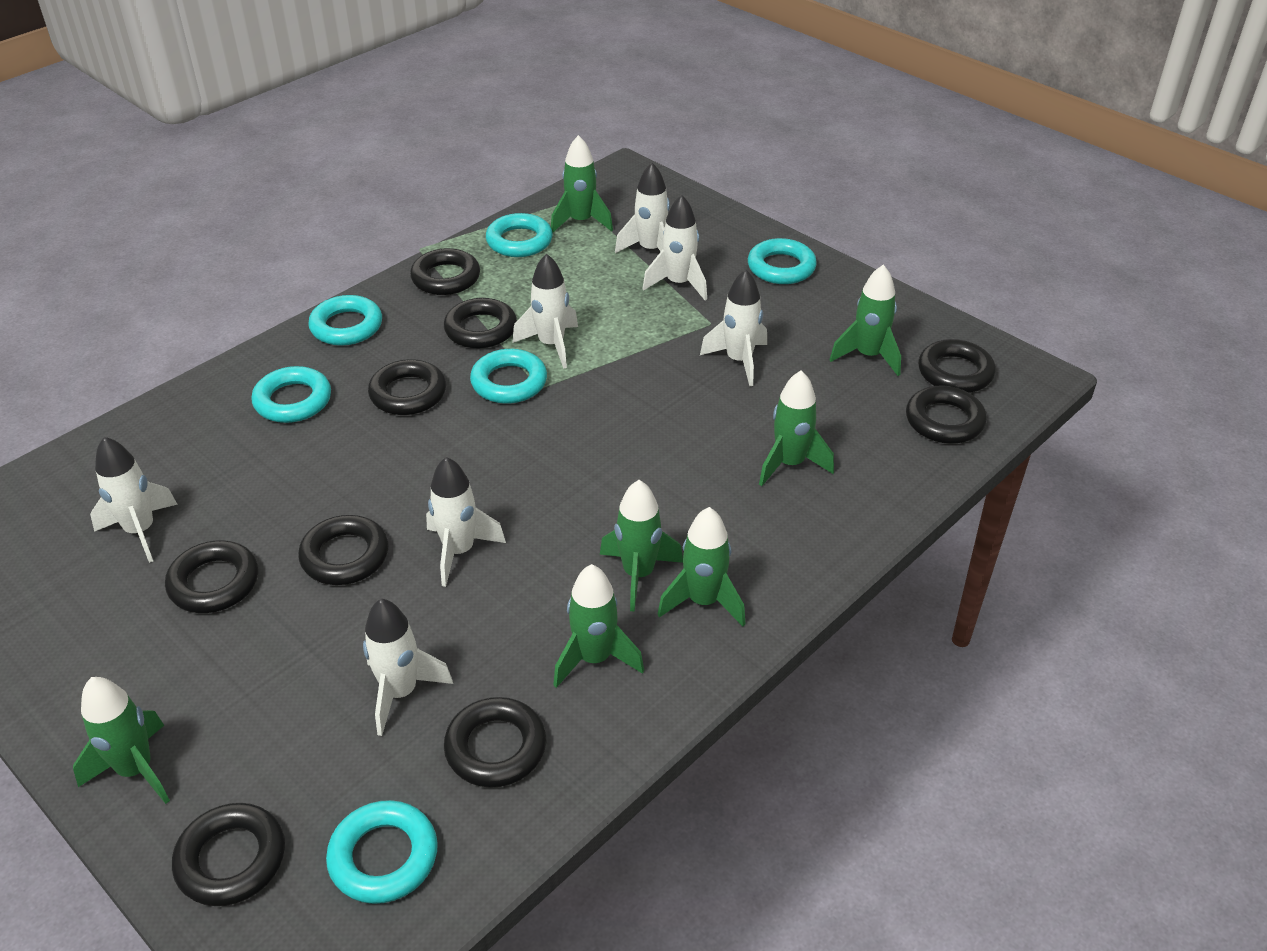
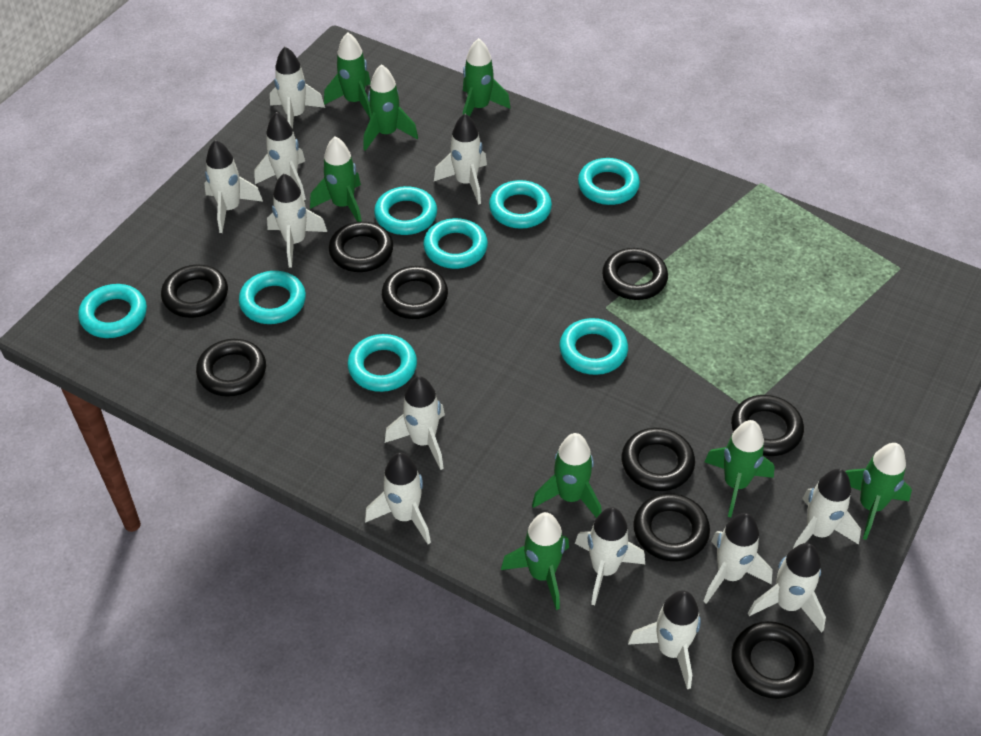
green rocket: [73,677,170,804] [551,135,613,232] [553,564,644,688] [600,480,683,612] [657,507,746,626] [759,370,834,486] [830,265,901,376] = 7 -> [310,136,362,222] [324,32,372,119] [363,64,418,151] [463,38,511,117] [501,512,569,610] [532,433,602,518] [704,420,775,517] [846,443,912,540] = 8
turquoise ring: [251,366,331,423] [308,295,382,346] [326,800,438,904] [470,349,547,404] [486,213,553,257] [748,238,817,284] = 6 -> [78,284,147,338] [239,271,306,324] [347,334,417,392] [374,186,437,235] [423,218,488,269] [489,180,552,229] [559,318,628,375] [578,158,640,205] = 8
white rocket: [90,437,178,563] [363,599,453,736] [426,457,506,587] [512,253,578,369] [615,163,670,253] [642,195,707,300] [700,270,767,386] = 7 -> [204,140,263,233] [255,112,306,200] [267,173,327,268] [270,47,325,129] [365,453,431,544] [385,376,445,470] [434,114,487,205] [575,507,645,605] [628,590,701,689] [703,513,773,604] [748,543,826,633] [793,469,861,549] = 12

